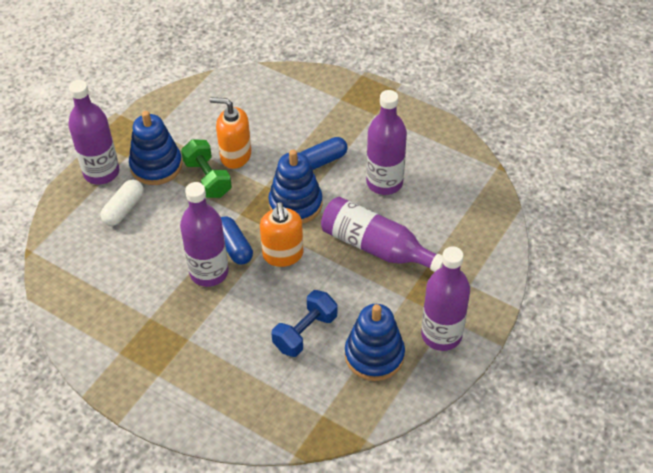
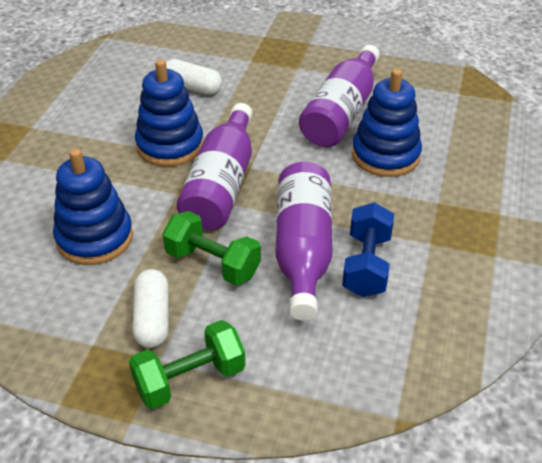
blue capsule: [221,216,253,265] [300,137,348,170] = 2 -> none = 0
green dumbbell: [181,139,232,198] = 1 -> [129,320,245,409] [163,211,261,285] = 2
orange soap dispenser: [210,97,251,169] [260,202,303,267] = 2 -> none = 0
purple bottle: [68,80,119,185] [180,182,229,287] [321,197,443,272] [366,90,407,195] [421,246,470,351] = 5 -> [177,103,253,230] [275,162,333,321] [299,45,380,147] = 3
white capsule: [101,179,144,226] = 1 -> [133,269,169,348] [166,59,222,95] = 2

